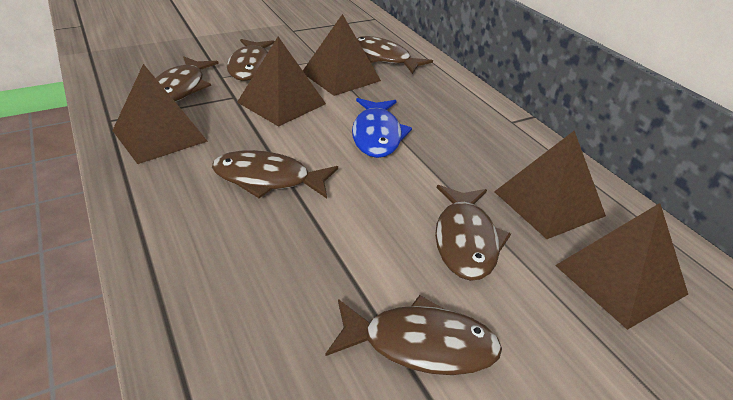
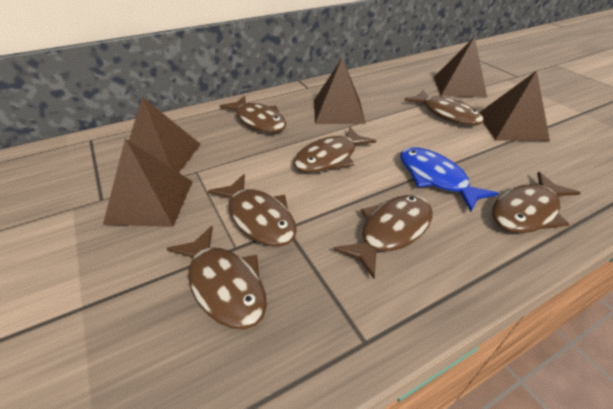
brown fish: [156,57,219,102] [212,150,338,199] [227,39,275,81] [325,295,502,375] [356,36,433,74] [435,185,511,281] = 6 -> [166,226,267,329] [208,174,297,247] [220,96,286,133] [294,127,376,173] [334,195,432,279] [404,90,484,125] [492,172,581,233] = 7

